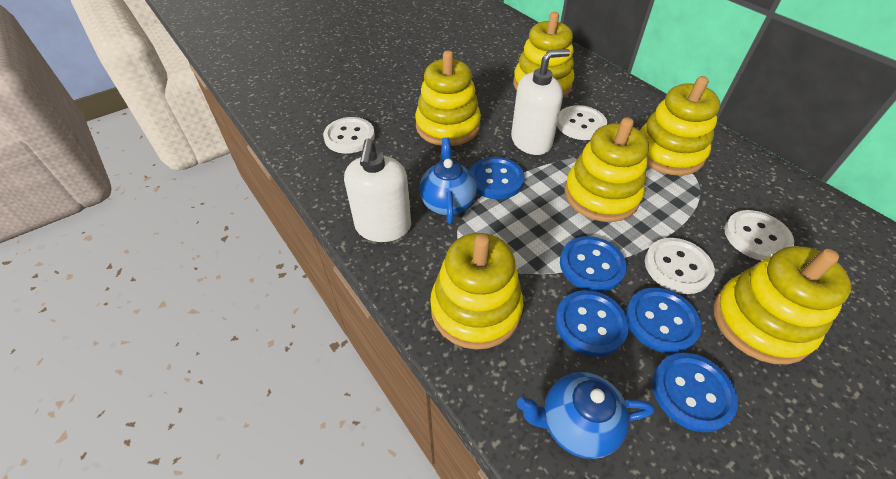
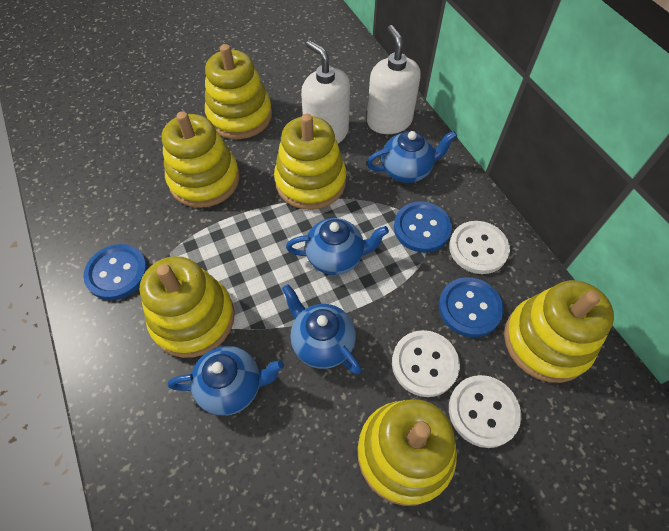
blue button: [470,157,524,199] [555,290,629,357] [560,236,627,292] [626,288,702,353] [652,353,738,432] = 5 -> [83,244,148,300] [394,201,452,253] [439,277,504,337] = 3
blue teapot: [419,137,477,224] [517,372,655,459] = 2 -> [168,346,284,416] [282,284,362,374] [286,218,389,275] [367,131,457,183] = 4
white button: [323,117,375,154] [557,105,607,140] [645,238,715,294] [724,210,794,261] = 4 -> [392,330,460,397] [449,221,510,274] [449,375,521,448] = 3

